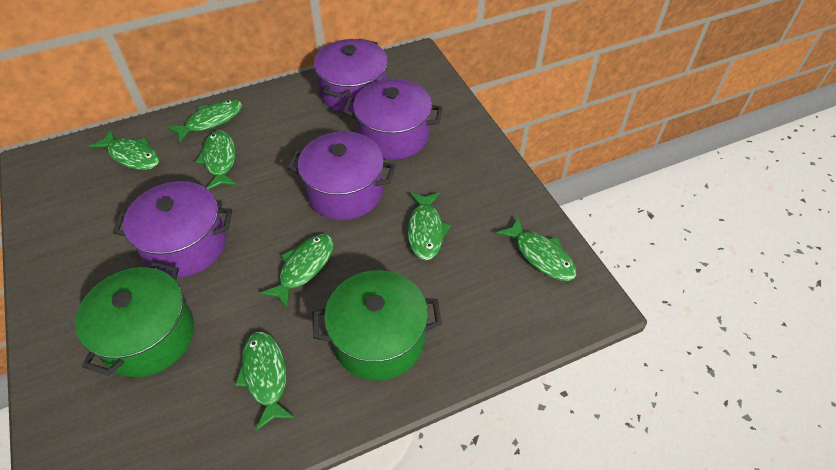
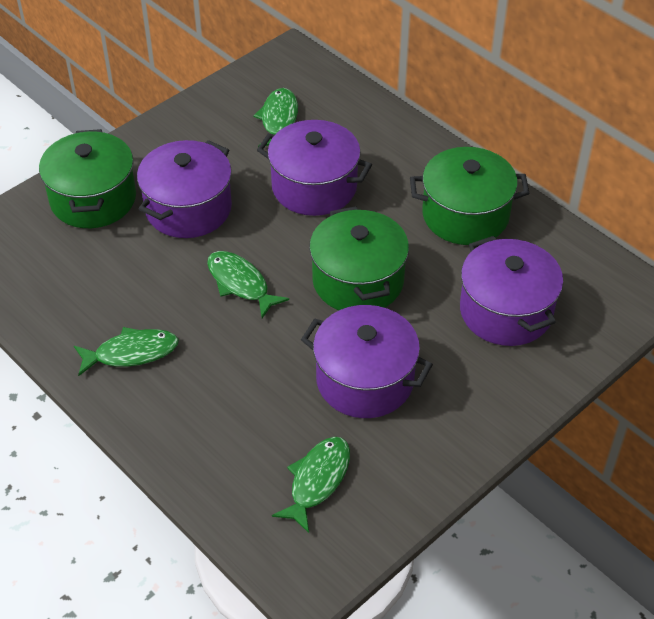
green fish: [89,130,159,170] [167,100,242,144] [195,130,237,190] [235,332,295,431] [260,234,334,309] [407,192,451,260] [496,217,577,281] = 7 -> [74,327,179,376] [207,251,289,318] [253,88,298,147] [272,437,350,533] = 4
green pot: [75,261,194,377] [313,270,442,381] = 2 -> [39,129,136,228] [309,206,409,310] [410,147,529,245] = 3

